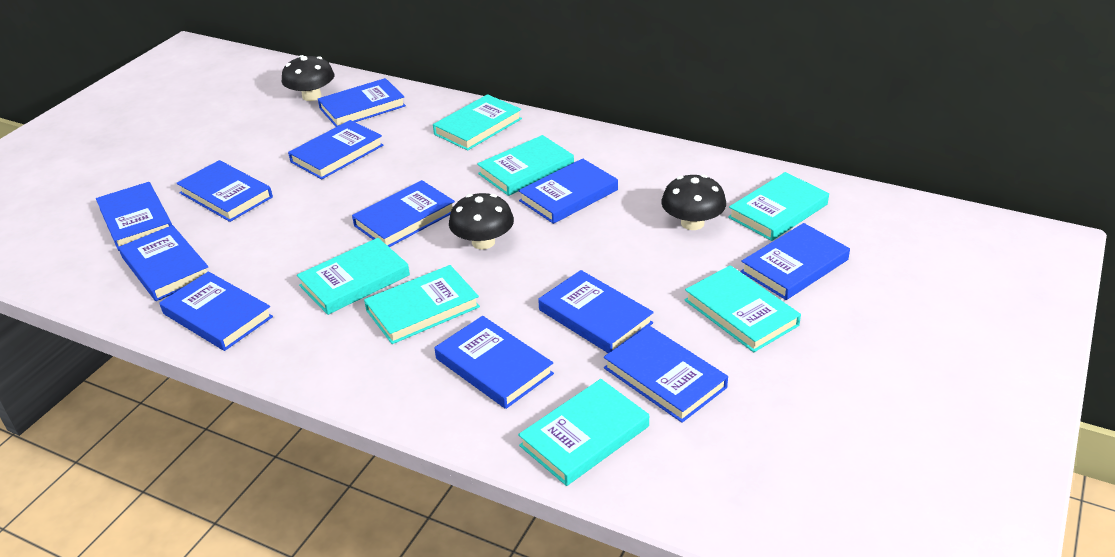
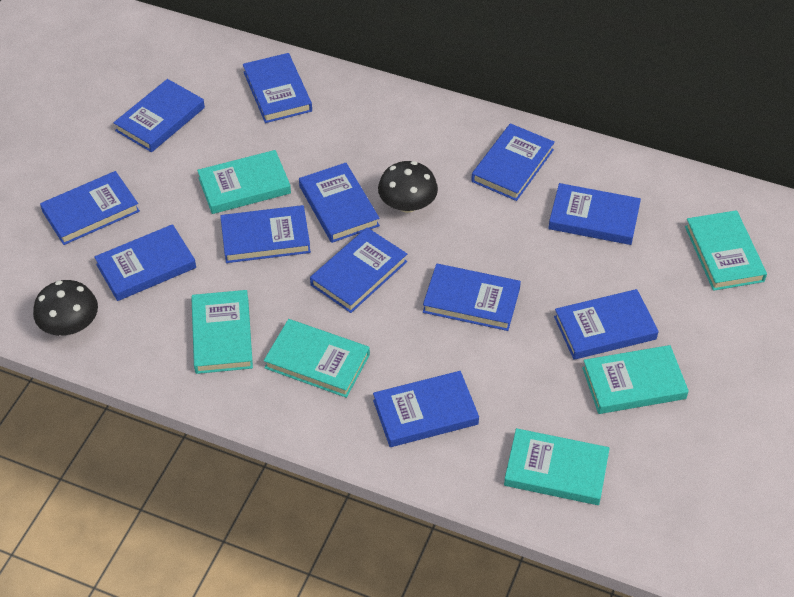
black mushroom: [282,55,334,101] [449,193,514,249] [661,174,726,230] = 3 -> [33,280,98,336] [378,161,438,213] = 2
turquoise book: [297,238,410,315] [364,265,480,344] [433,94,522,151] [477,135,574,196] [518,379,649,486] [685,265,801,352] [728,172,829,241] = 7 -> [191,290,253,374] [197,150,291,214] [264,319,370,398] [504,428,610,505] [582,345,689,414] [685,210,767,291] = 6

